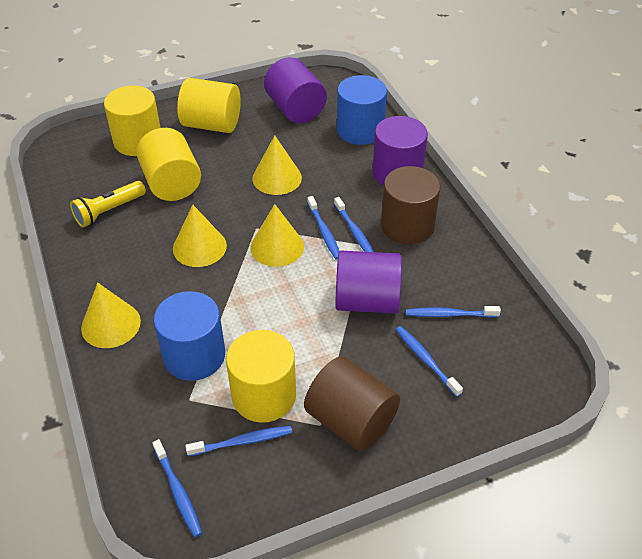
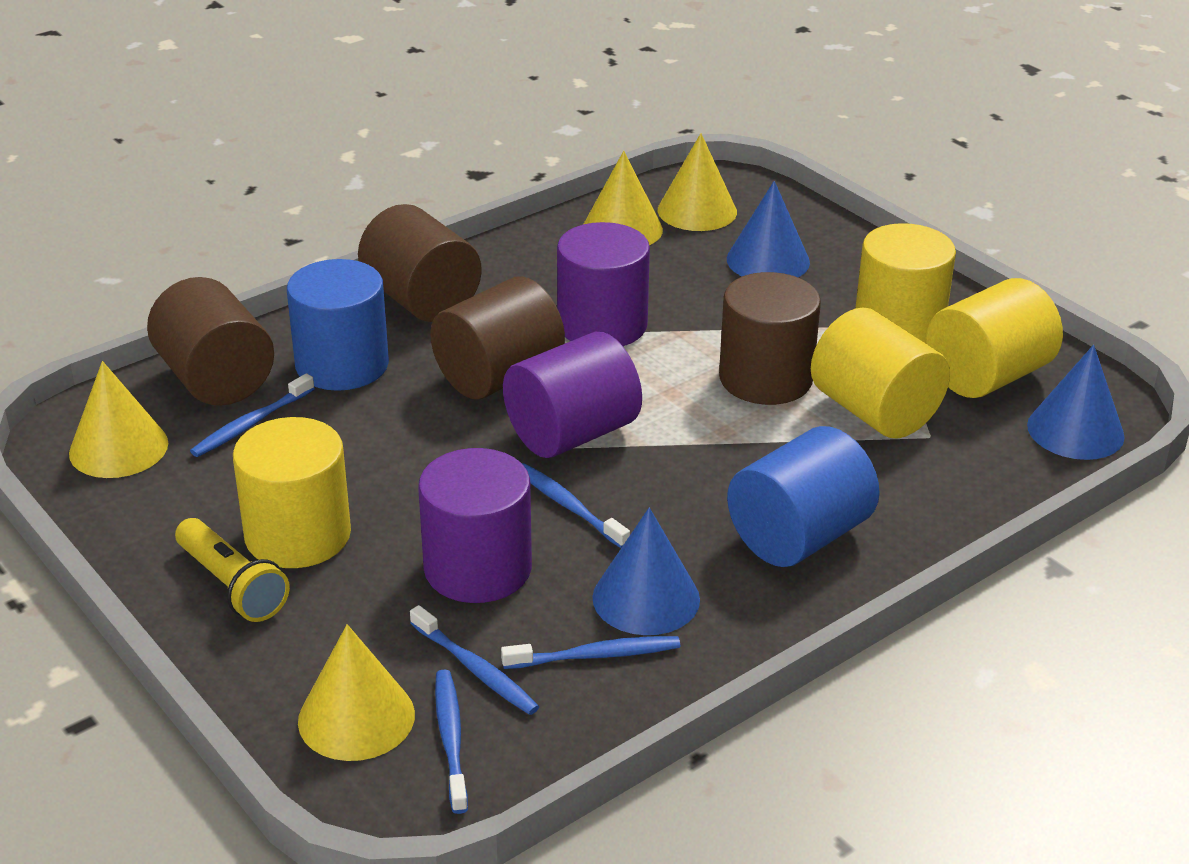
blue cone: none = 0 -> [592,508,700,635] [727,181,810,277] [1027,345,1125,460] = 3
blue toothbrush: [152,439,202,537] [185,426,292,456] [307,196,339,260] [334,197,374,252] [395,326,463,397] [406,306,501,318] = 6 -> [190,373,315,457] [410,605,540,715] [435,669,468,814] [501,636,680,669] [522,463,630,548] = 5
brown cylinder: [304,356,400,452] [381,166,441,244] = 2 -> [147,277,274,406] [358,204,482,322] [430,276,565,399] [719,272,821,405] = 4

